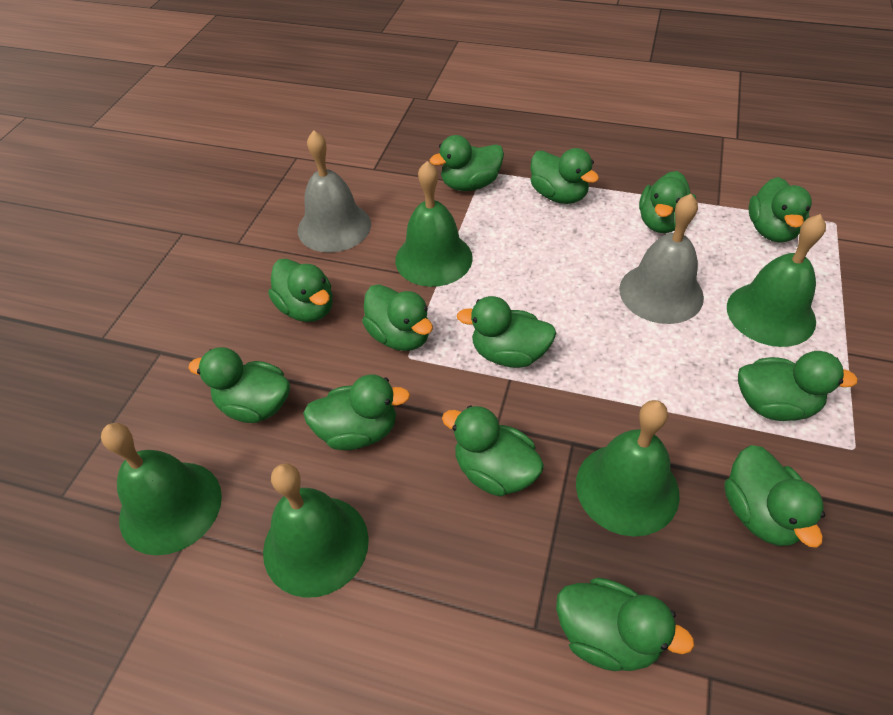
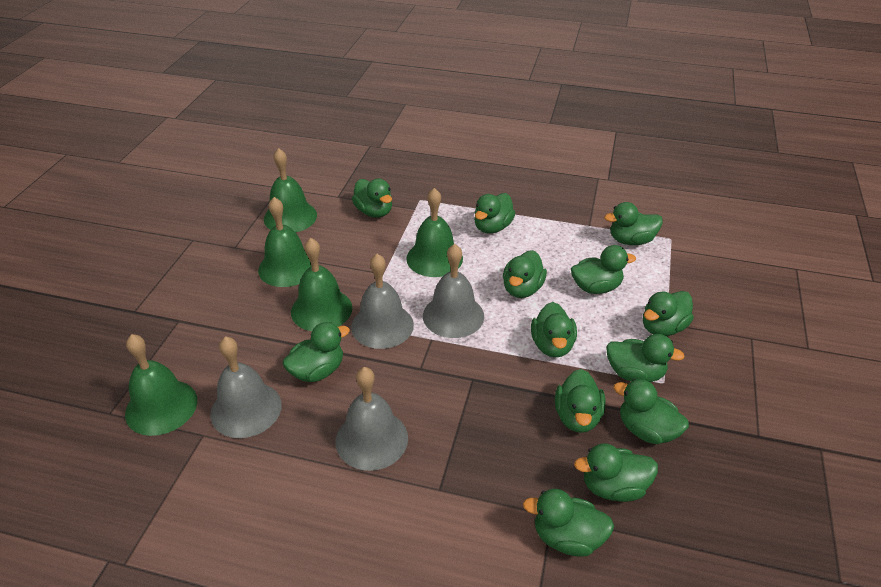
grey bell: [298,130,371,253] [619,194,704,324] = 2 -> [210,336,282,438] [336,367,408,471] [351,254,414,349] [423,244,484,338] = 4

